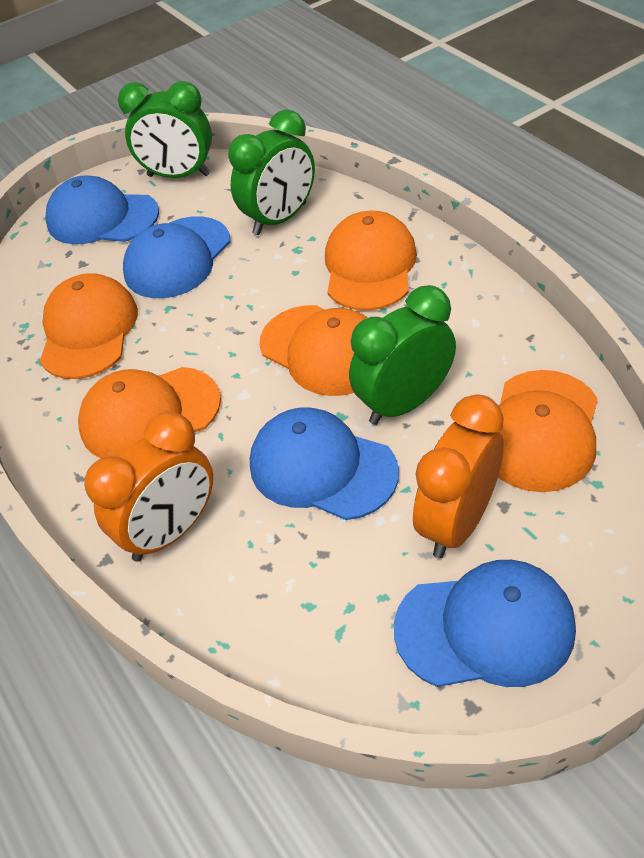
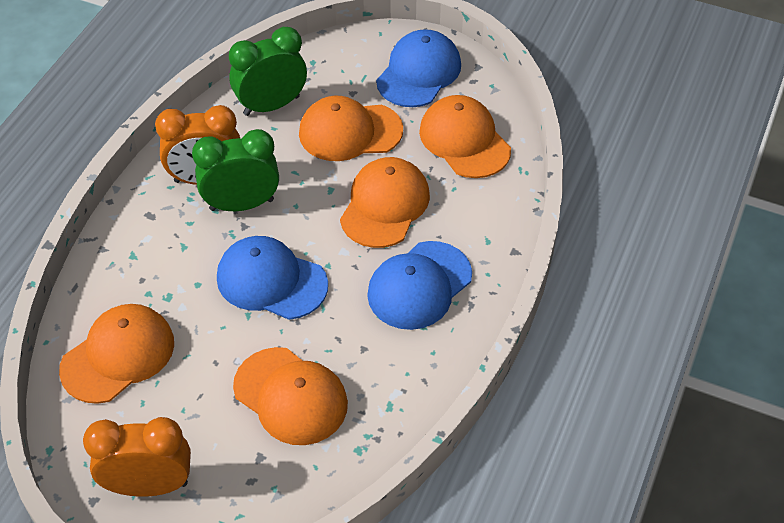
blue cap: [45,176,159,244] [123,216,230,298] [250,407,399,520] [394,560,576,687] = 4 -> [217,236,328,320] [367,241,472,330] [376,29,461,107] = 3
green clock: [118,81,212,178] [228,109,315,235] [349,285,456,425] = 3 -> [192,129,279,211] [229,27,307,116] = 2

